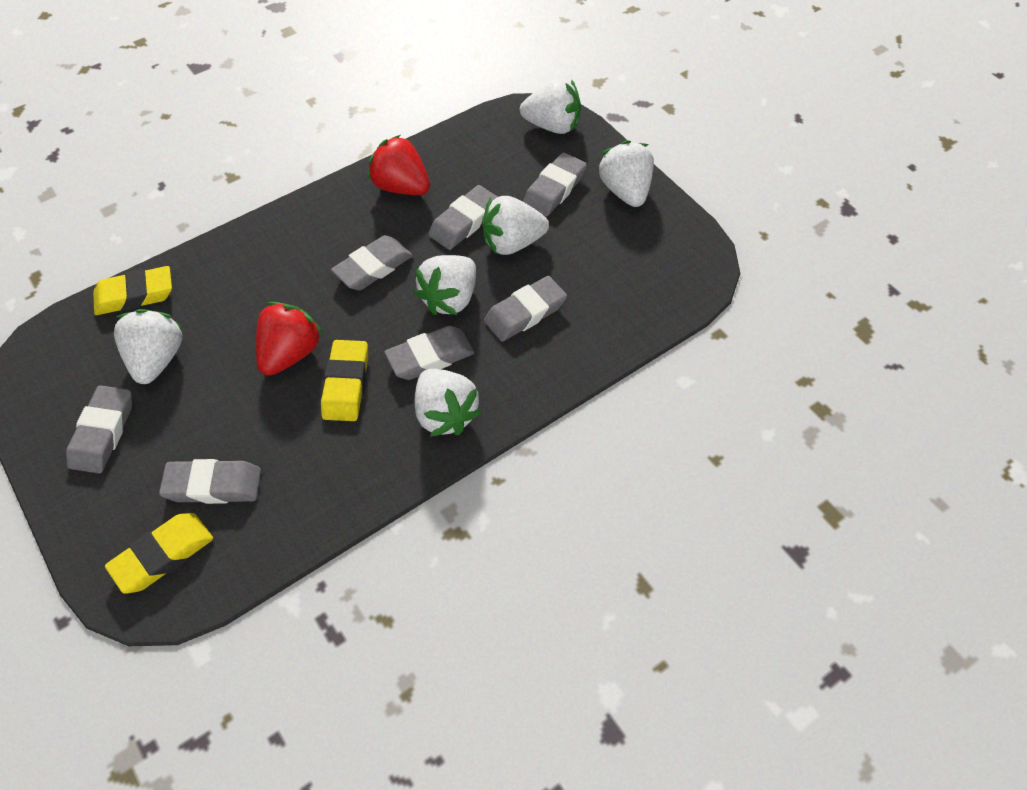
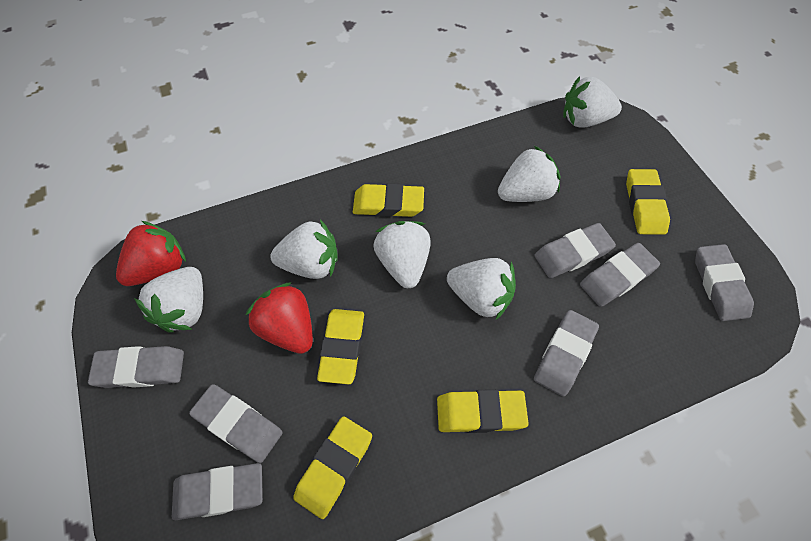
yellow eraser: [93,266,172,315] [105,513,213,594] [321,340,368,421] = 3 -> [293,416,372,519] [317,309,364,384] [353,183,424,217] [437,389,529,433] [626,169,670,235] = 5

